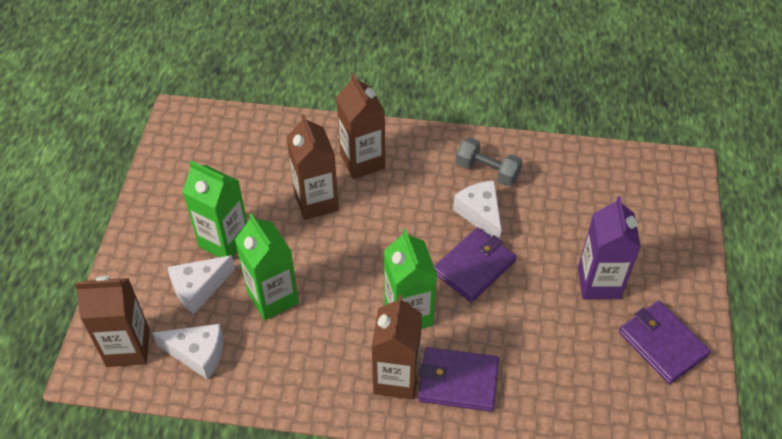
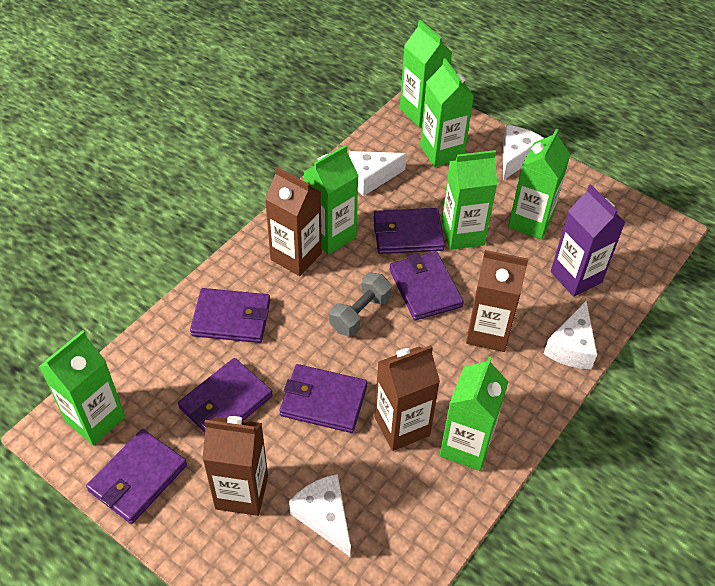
green carton: [183,161,247,258] [235,214,299,320] [384,229,437,329] = 3 -> [39,330,125,445] [304,145,359,255] [400,20,452,127] [420,58,474,167] [440,356,508,471] [441,150,497,250] [508,129,571,240] = 7
purple wallet: [418,347,499,412] [434,227,516,302] [619,301,711,384] = 3 -> [86,429,187,524] [178,358,273,432] [190,288,270,343] [280,364,367,433] [374,208,445,254] [389,251,463,320] = 6
white cheese: [152,324,224,380] [168,255,235,314] [453,181,501,239] = 3 -> [289,474,351,557] [349,151,407,196] [503,125,544,180] [544,301,597,369] = 4

